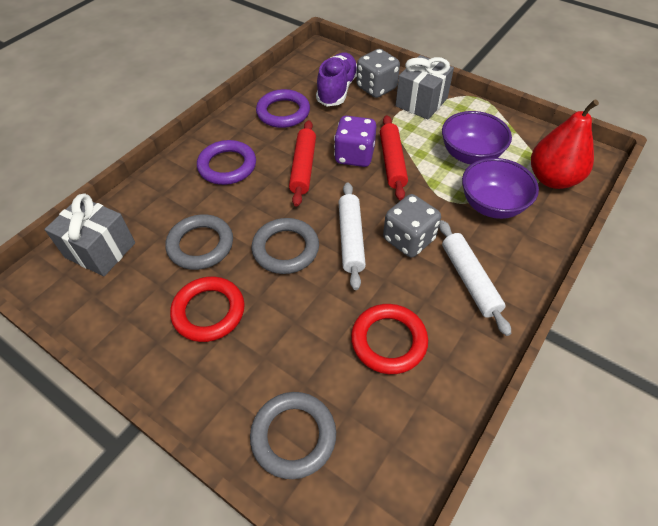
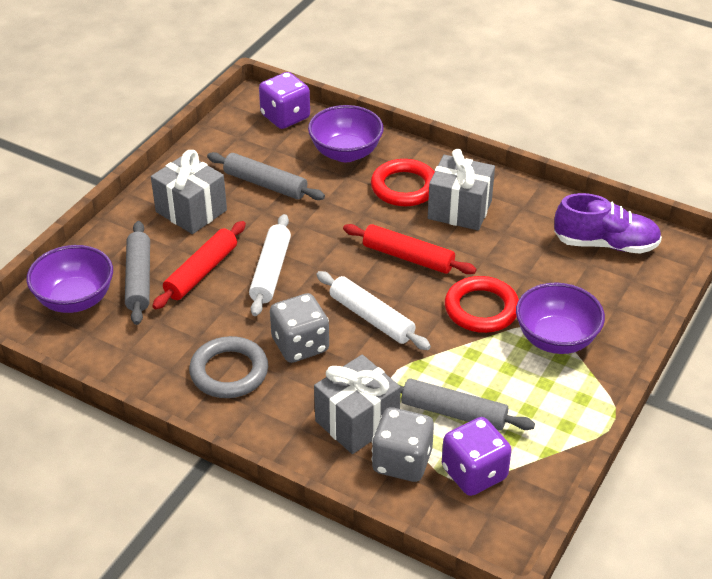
grey gift: [44,193,135,276] [396,55,454,119] = 2 -> [151,150,227,234] [314,355,401,454] [428,149,495,230] = 3
grey ring: [166,214,233,270] [250,392,336,479] [252,218,319,274] = 3 -> [189,336,268,398] = 1
grey rolling pin: none = 0 -> [125,221,150,325] [207,152,325,200] [400,378,535,431] = 3
purple bowl: [442,111,512,164] [462,158,539,219] = 2 -> [26,245,113,313] [308,105,384,162] [516,282,605,354] = 3
purple dice: [334,116,376,167] = 1 -> [259,72,310,129] [442,417,512,496] = 2
purple ring: [197,140,256,185] [256,89,310,128] = 2 -> none = 0
red pear: [531,99,599,189] = 1 -> none = 0

